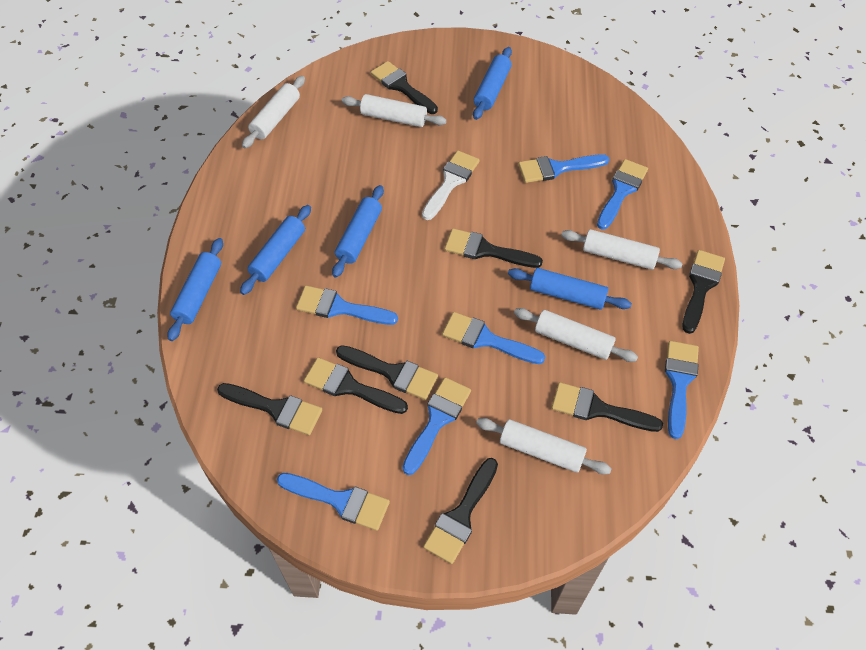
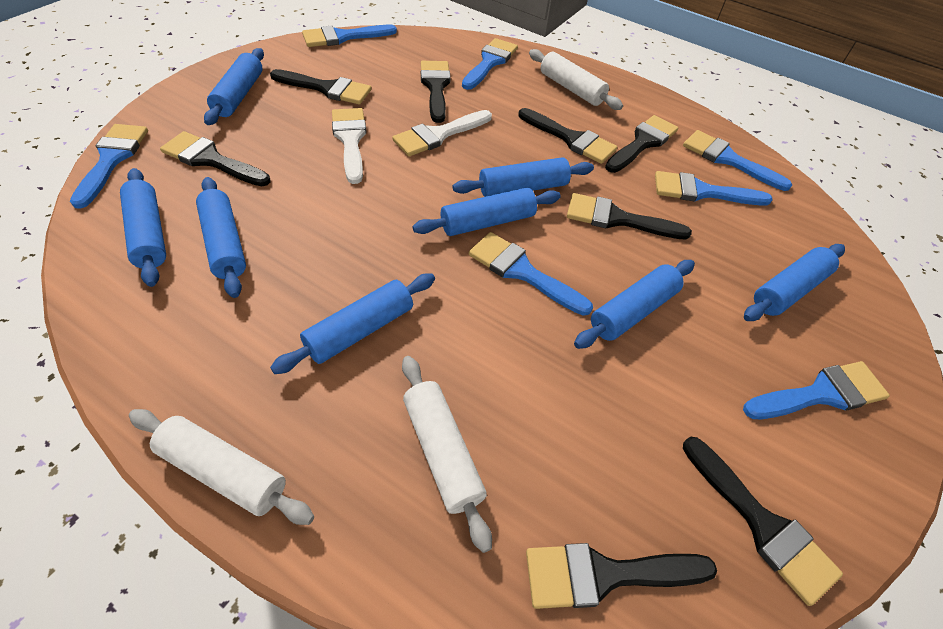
blue rolling pin: [167,238,223,341] [240,205,311,295] [332,185,384,278] [473,47,512,120] [508,268,632,310] = 5 -> [120,168,166,287] [196,177,246,298] [204,48,264,125] [270,273,435,374] [412,188,561,236] [453,157,594,197] [574,260,695,349] [744,244,845,321] = 8
white brush: [422,151,480,220] = 1 -> [332,108,367,184] [392,110,492,156] = 2
white rolling pin: [242,76,305,148] [341,94,447,127] [476,418,612,474] [514,308,638,362] [561,229,683,270] = 5 -> [129,409,314,525] [402,356,492,553] [529,49,623,110] = 3

